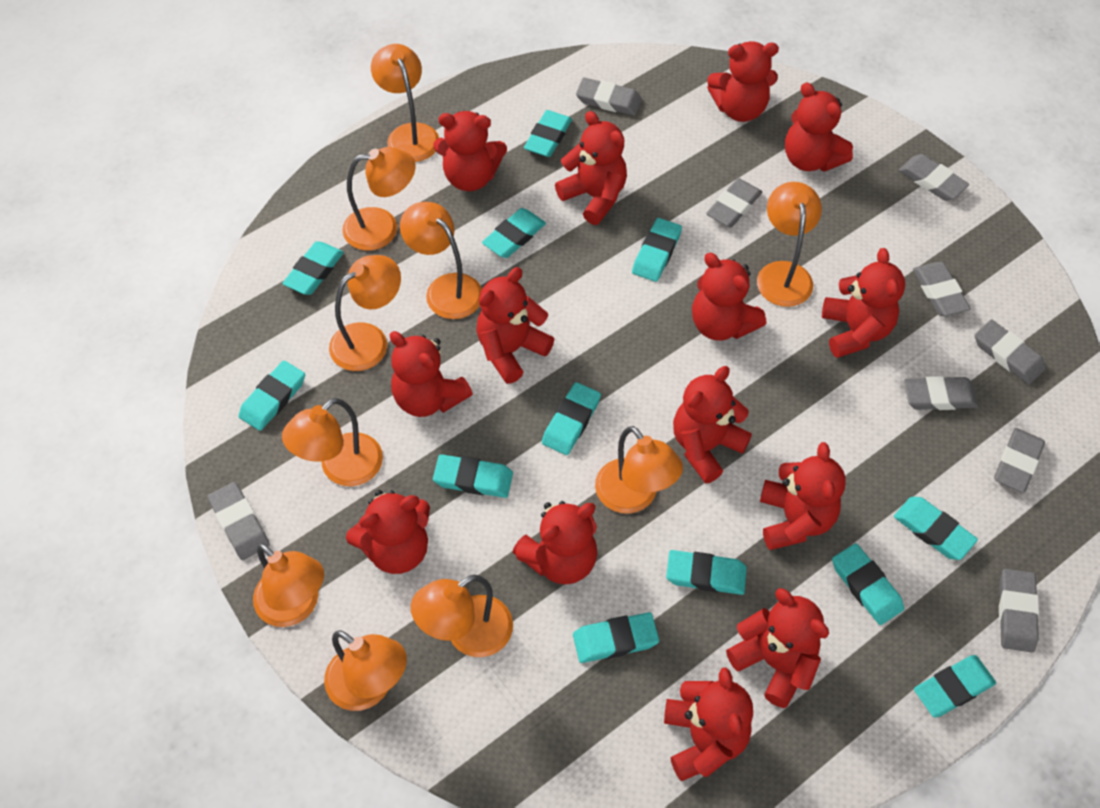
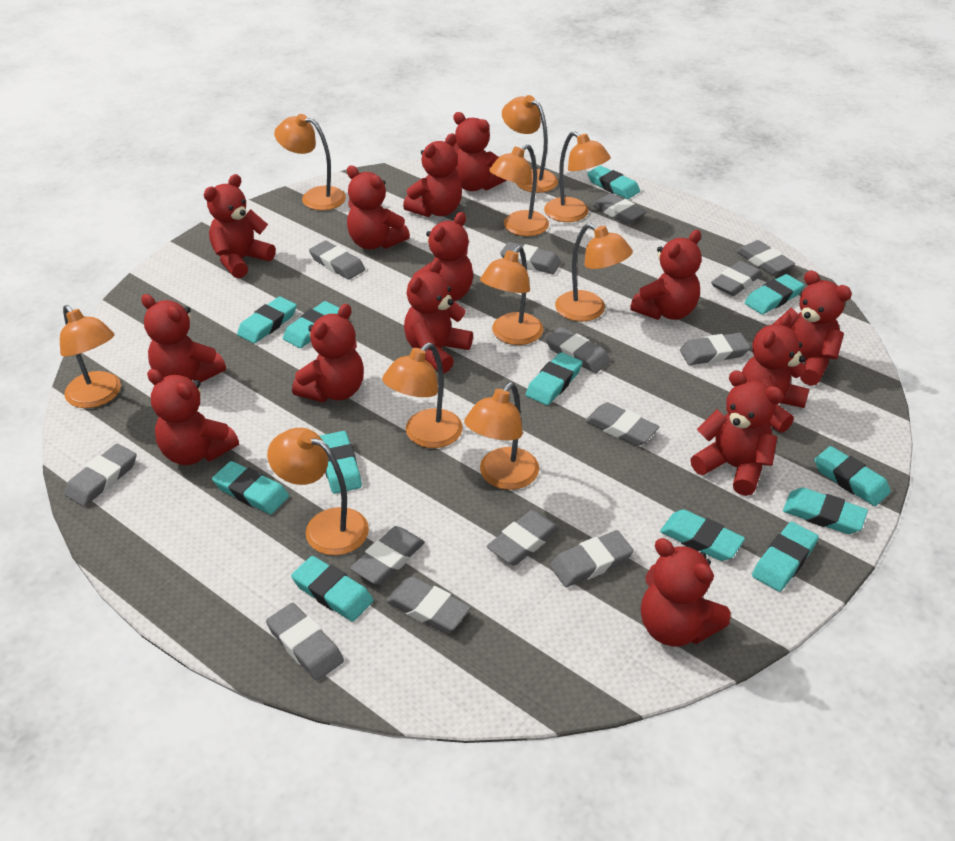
grey eraser: [207,482,270,560] [576,77,642,116] [706,178,762,228] [899,154,969,201] [904,376,978,410] [913,262,971,316] [975,319,1046,384] [994,428,1045,493] [999,569,1039,652] = 9 -> [64,444,137,506] [266,603,344,680] [309,240,365,279] [350,526,425,585] [386,576,471,633] [487,510,560,565] [500,242,561,274] [545,327,610,373] [550,530,634,587] [585,402,660,446] [592,193,647,224] [680,333,750,365] [711,261,762,296] [736,240,795,275] = 14

